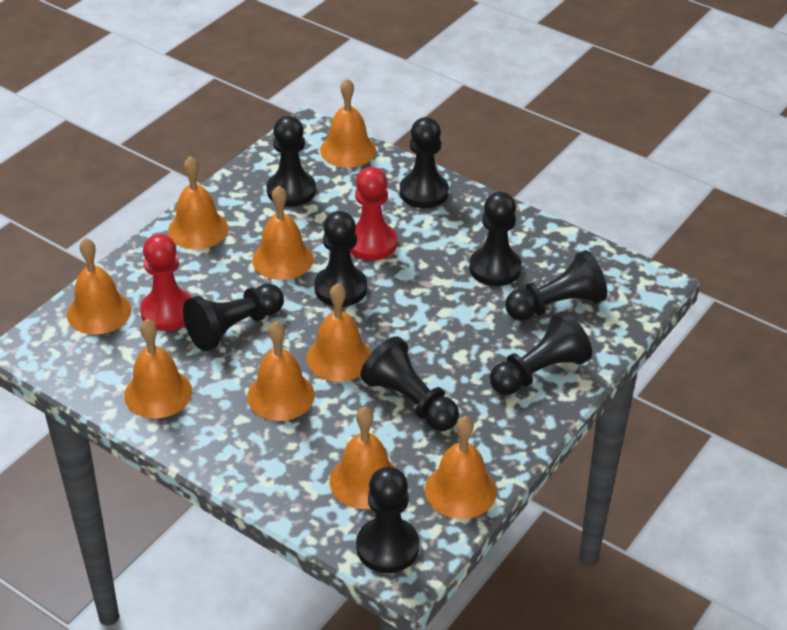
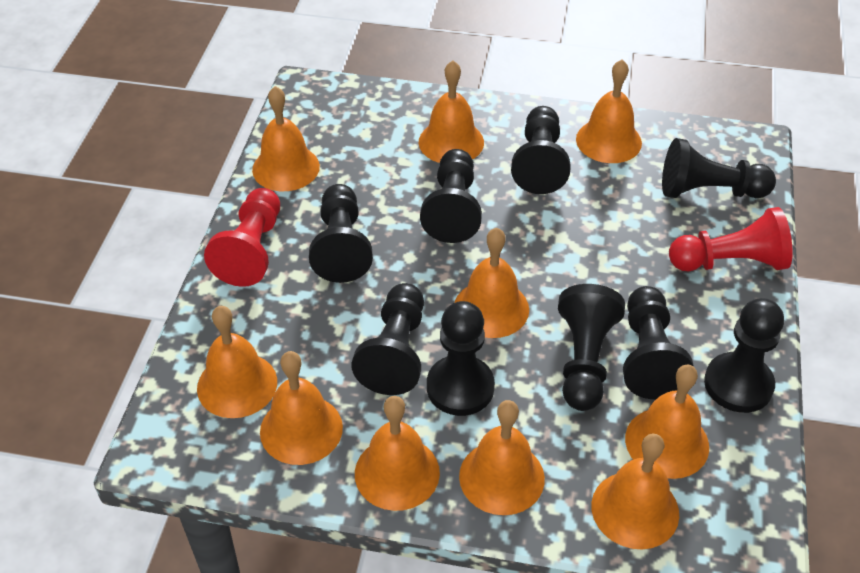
orange bell: [67,238,131,335] [124,319,192,419] [168,156,228,249] [247,321,315,421] [252,186,314,280] [306,283,371,382] [320,78,376,168] [330,407,397,509] [425,416,497,519] = 9 -> [197,306,277,418] [252,86,320,191] [260,351,343,465] [355,396,440,511] [419,60,484,163] [455,228,529,338] [459,400,545,515] [576,59,642,163] [591,433,679,549] [625,364,709,479] = 10

